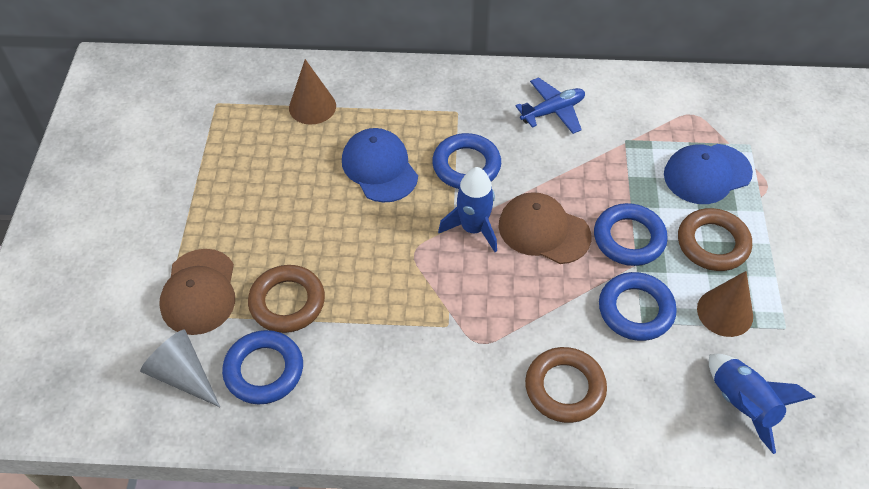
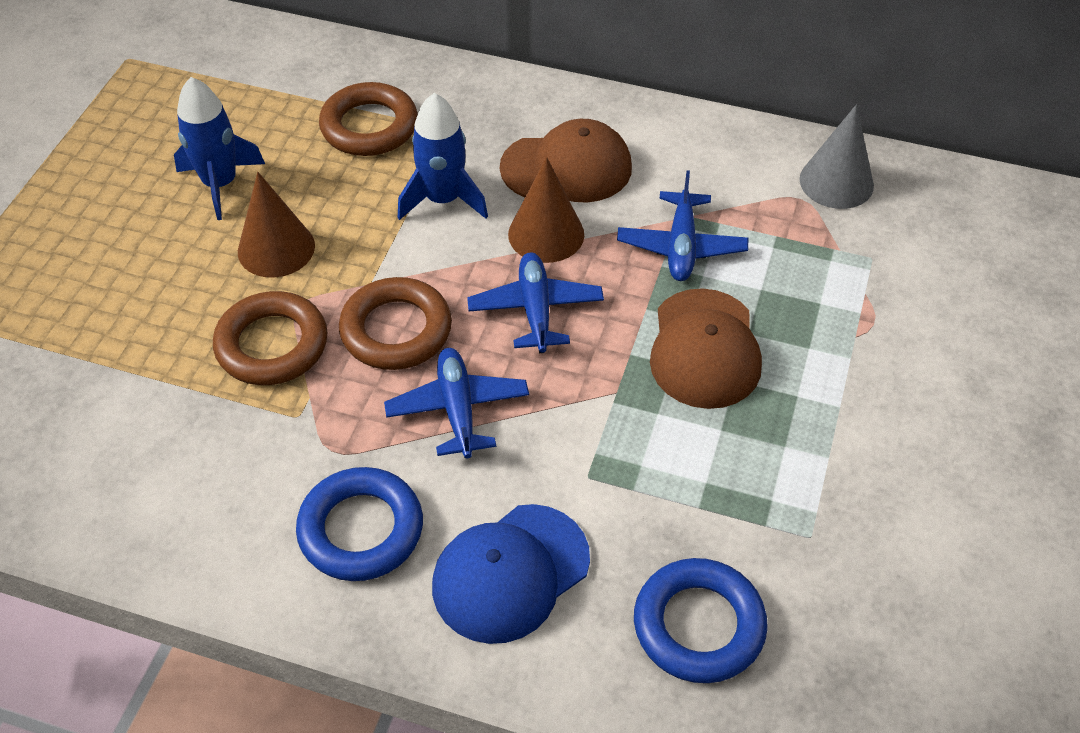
blue cap: [342,128,418,203] [664,144,753,204] = 2 -> [432,504,590,644] = 1
blue plane: [515,77,585,134] = 1 -> [384,348,529,458] [467,252,604,353] [617,170,748,281] = 3
blue ring: [222,330,303,404] [432,133,501,189] [594,203,668,266] [599,272,677,341] = 4 -> [296,467,423,581] [634,558,768,683] = 2

